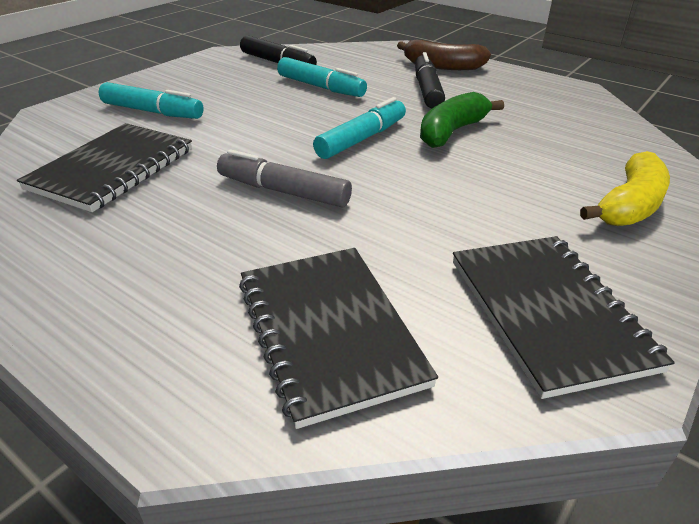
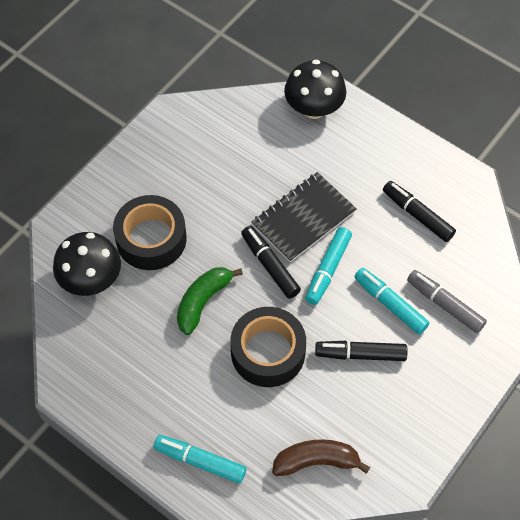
black marker: [240,35,317,65] [415,52,445,108] = 2 -> [241,226,301,299] [315,341,407,361] [383,181,456,242] = 3
black mushroom: none = 0 -> [53,232,121,296] [284,60,347,119] = 2
black notebook: [17,123,192,212] [239,248,438,429] [453,236,675,399] = 3 -> [252,172,357,263] = 1
black tape: none = 0 -> [113,195,187,270] [230,307,306,387] = 2
yellow banana: [580,151,670,226] = 1 -> none = 0

